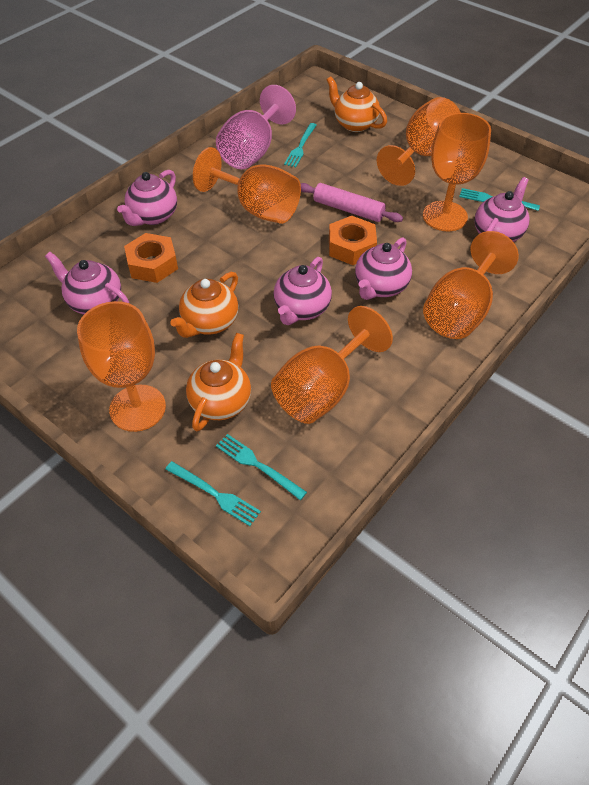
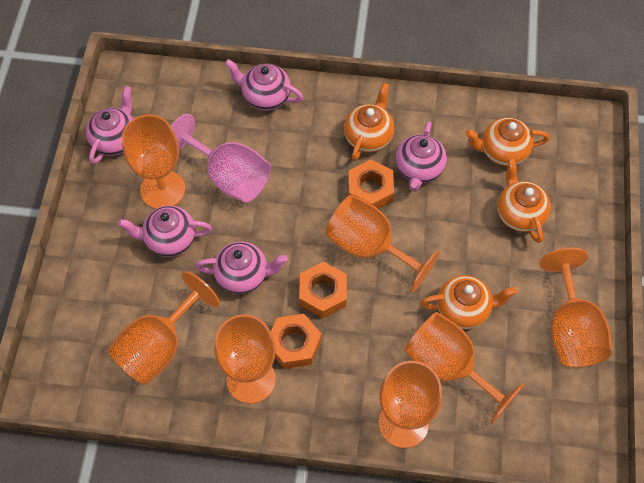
orange goblet: [77,301,166,432] [193,147,301,224] [271,306,393,424] [377,97,461,186] [423,113,491,231] [423,231,519,339] = 6 -> [108,271,220,385] [122,114,185,209] [214,314,276,404] [325,195,439,292] [379,361,442,448] [404,312,524,424] [540,248,612,367] = 7
orange nut: [124,233,178,283] [329,216,377,265] = 2 -> [271,314,322,369] [299,262,347,318] [348,159,394,209] = 3
orange teapot: [170,272,238,338] [186,333,251,431] [327,76,387,132] = 3 -> [344,83,394,161] [420,275,517,329] [465,118,550,166] [497,158,551,243] = 4
pink rolling pin: [300,183,403,222] = 1 -> none = 0
turquoise fork: [165,461,261,526] [216,434,307,500] [284,123,317,167] [459,188,540,211] = 4 -> none = 0

